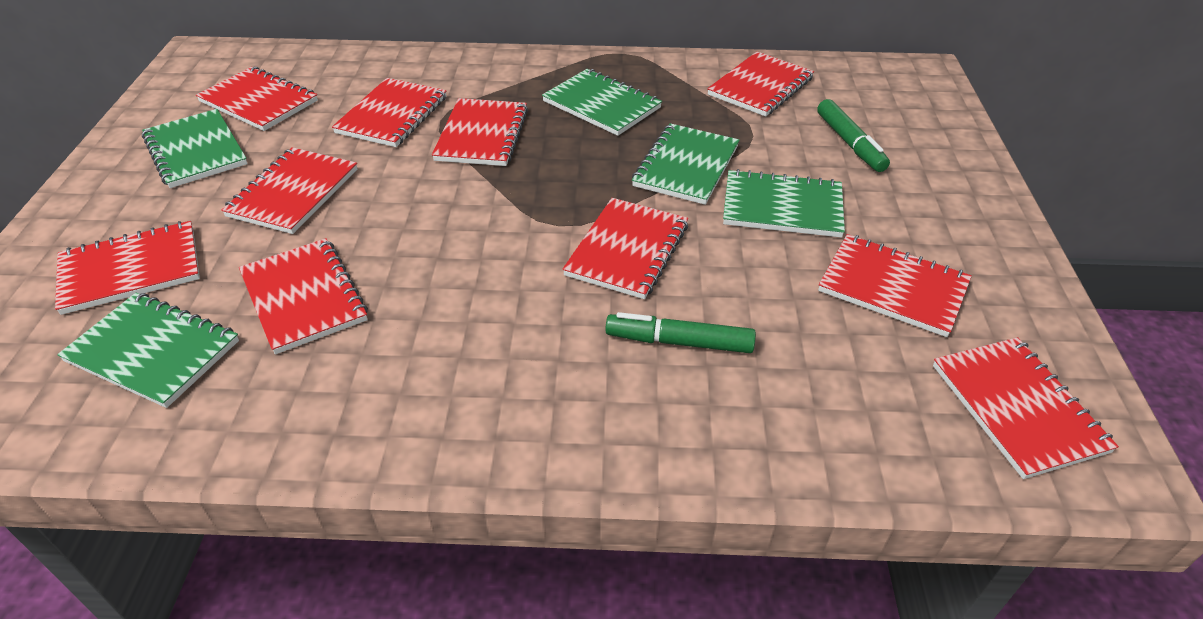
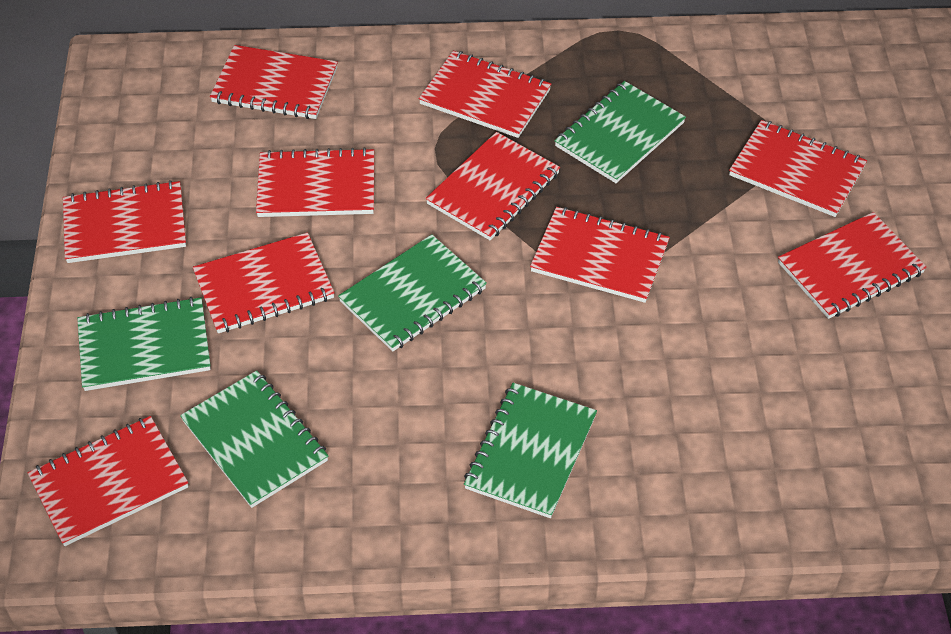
green marker: [605,312,756,353] [817,99,890,172] = 2 -> none = 0

